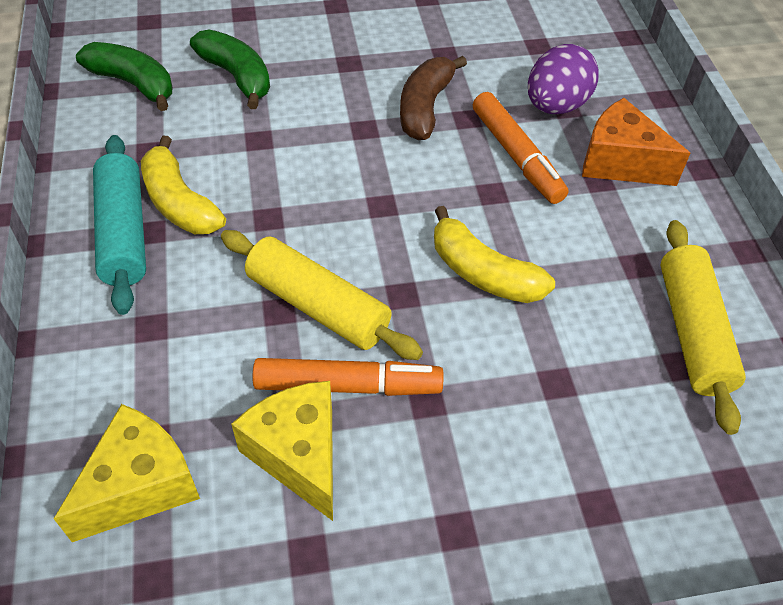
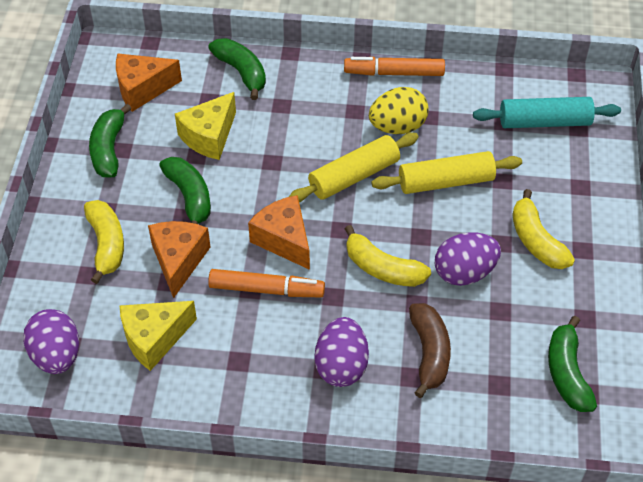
green banana: [76,42,173,111] [190,30,270,109] = 2 -> [89,104,132,177] [159,157,211,224] [208,38,266,100] [548,316,597,412] = 4
orange cheese: [582,98,690,186] = 1 -> [116,53,182,112] [148,221,211,298] [248,195,310,270] = 3
purple egg: [528,44,599,114] = 1 -> [23,309,79,374] [315,317,369,387] [435,232,501,286] = 3
yellow banana: [141,136,226,234] [434,206,555,303] = 2 -> [84,200,124,284] [345,225,431,287] [512,189,575,269] = 3
yellow egg: none = 0 -> [369,87,428,134] = 1

